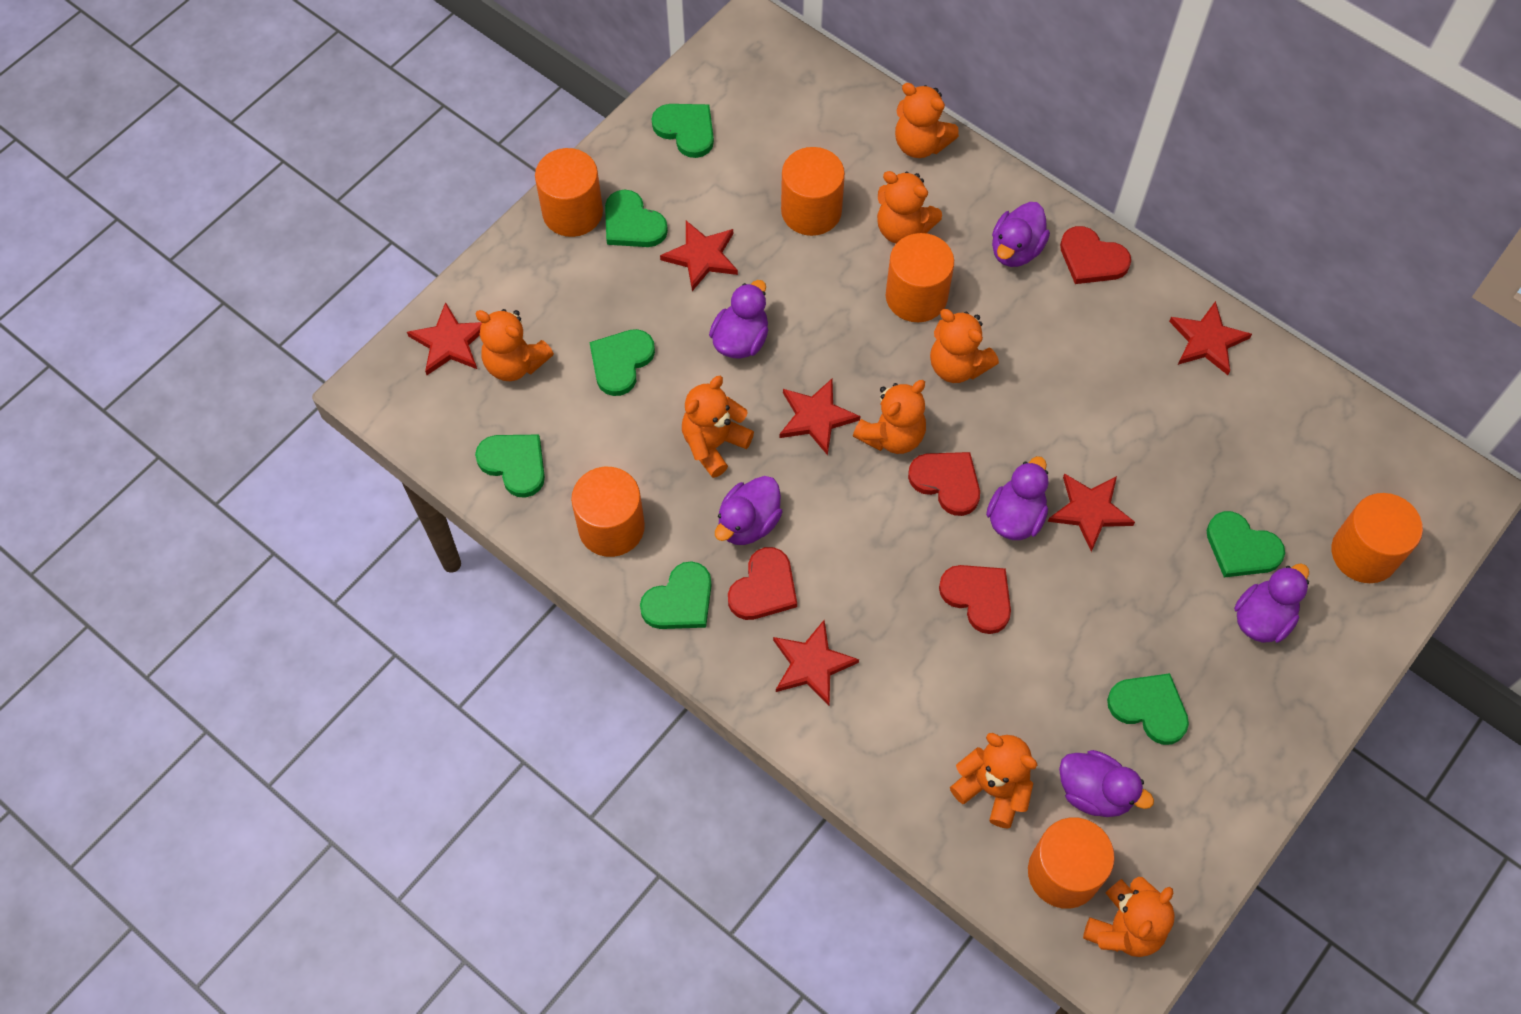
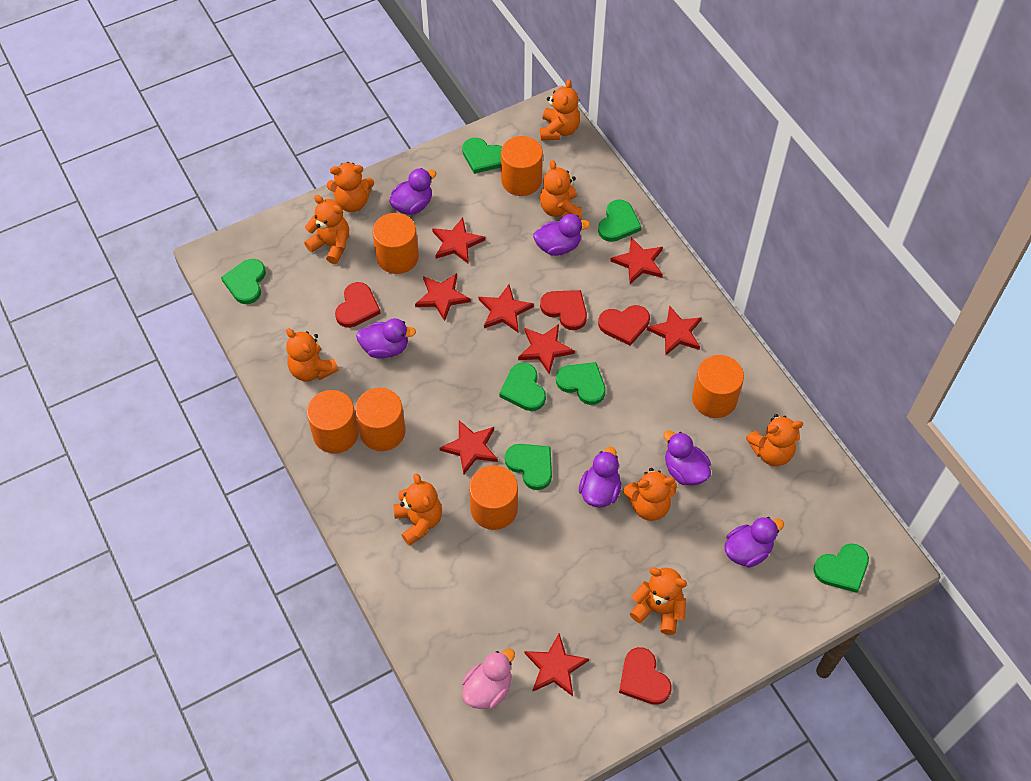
orange teddy bear: [475,309,554,381] [682,376,754,478] [853,380,926,454] [877,171,942,243] [895,83,959,158] [930,309,999,383] [950,733,1037,829] [1083,877,1175,957] = 8 -> [286,328,339,382] [304,195,349,264] [327,162,374,212] [394,473,442,546] [540,79,580,141] [540,160,582,219] [623,468,677,521] [630,567,687,635] [746,414,803,466] = 9
pink duck: none = 0 -> [462,649,515,709] = 1
red star: [407,302,482,375] [660,221,738,291] [773,620,859,706] [779,379,860,455] [1048,473,1135,552] [1169,301,1252,375] = 6 -> [415,273,471,321] [432,218,485,264] [440,420,498,474] [479,284,534,332] [518,324,575,374] [525,634,589,696] [610,237,663,284] [647,305,702,356] = 8

